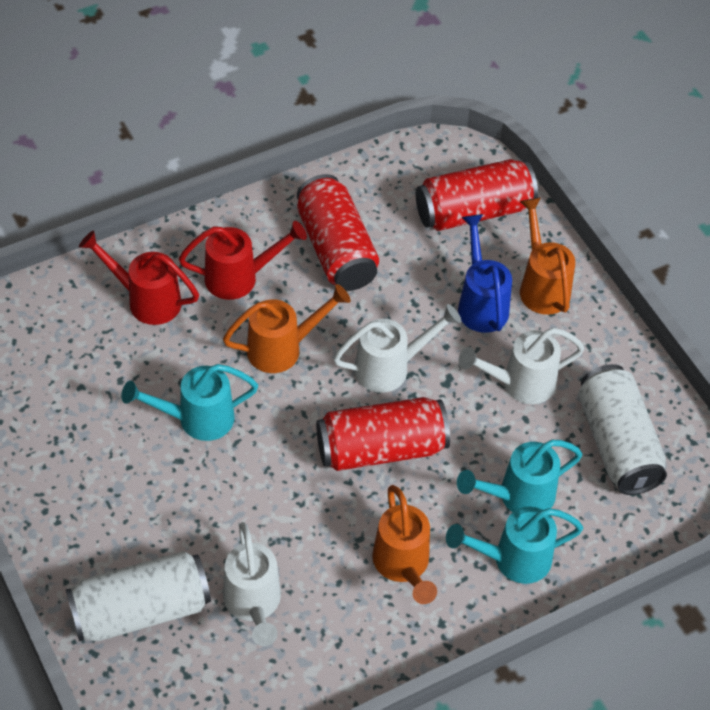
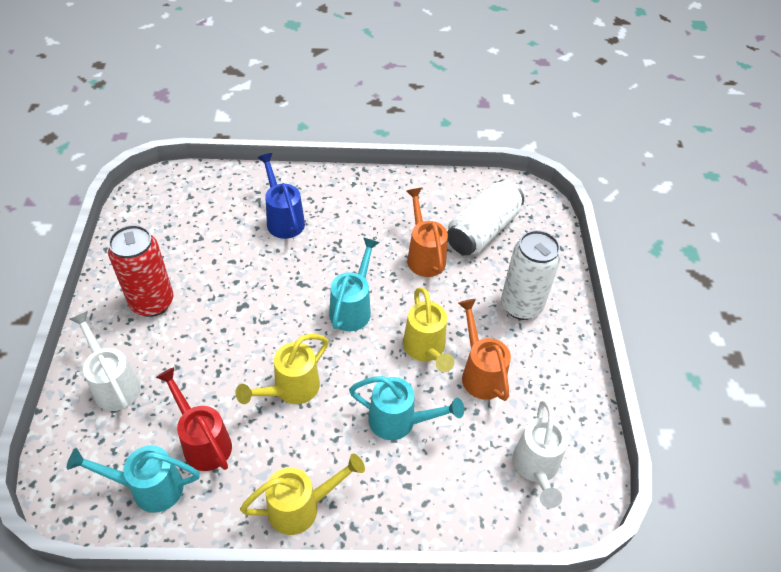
orange watering can: [223,284,351,373] [372,485,437,604] [520,197,575,315] = 3 -> [406,188,448,277] [458,299,511,401] = 2
red can: [297,174,379,291] [316,397,450,471] [416,159,538,231] = 3 -> [108,225,174,317] = 1
red watering can: [79,231,199,325] [179,221,307,300] = 2 -> [156,367,232,471] = 1
white watering can: [223,522,281,646] [333,304,461,393] [458,328,585,404] = 3 -> [69,311,141,411] [513,400,568,508] = 2
yellow watering can: none = 0 -> [235,334,329,404] [240,454,365,535] [403,287,455,372] = 3

